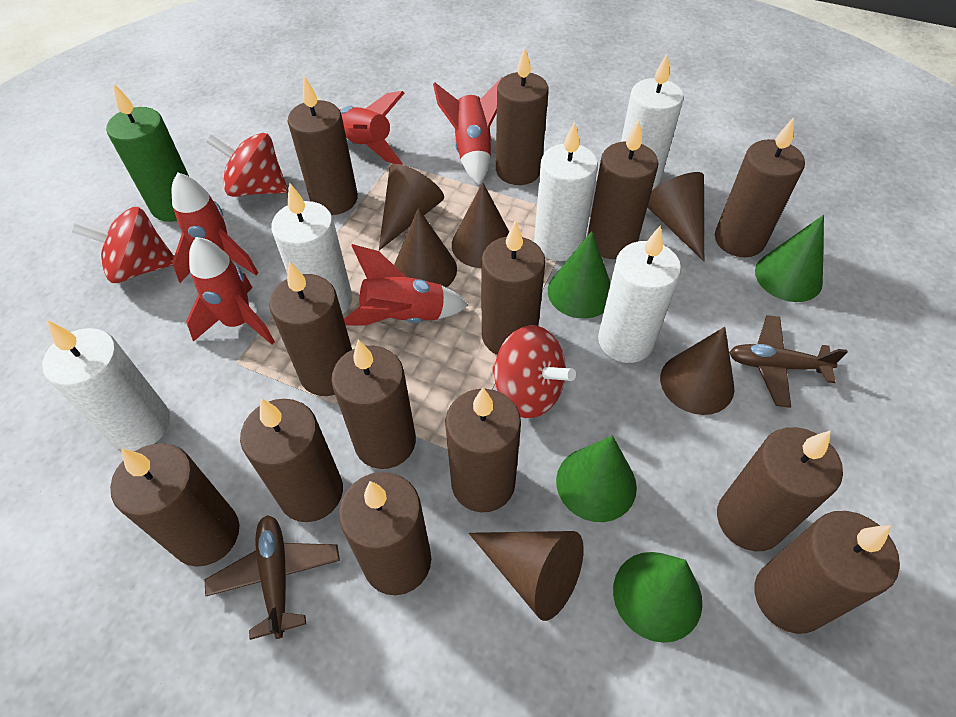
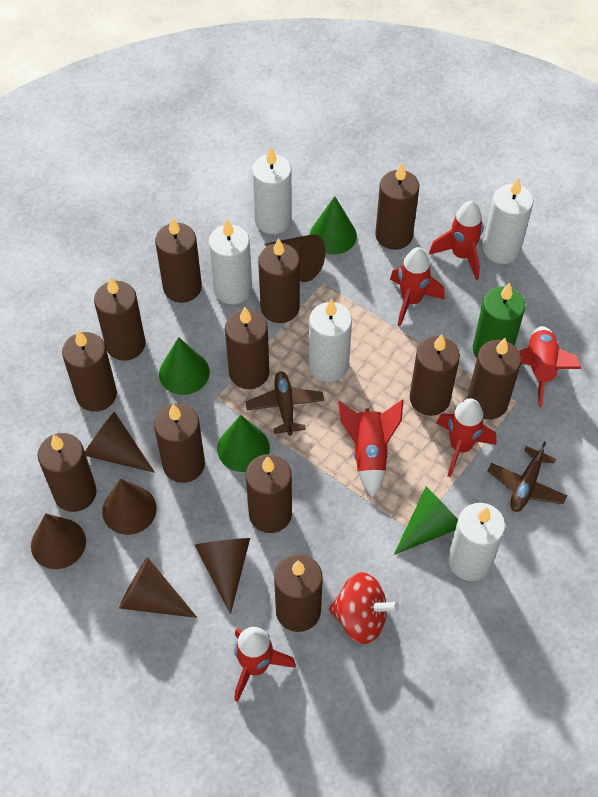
brown candle: [110,443,239,567] [240,399,343,522] [269,261,352,396] [288,76,358,215] [331,340,416,469] [339,472,431,595] [445,388,521,512] [481,220,546,355] [496,48,549,185] [587,120,659,259] [715,118,805,257] [717,427,843,551] [754,511,900,634] = 13 -> [38,433,97,512] [62,330,117,412] [94,277,146,361] [154,404,205,483] [155,217,202,303] [225,307,269,389] [246,454,292,533] [258,238,300,323] [274,554,323,632] [375,163,419,250] [409,334,460,416] [468,338,521,419] = 12
red rocket: [171,172,258,283] [186,237,275,345] [339,91,405,165] [344,244,468,326] [433,77,502,185] = 5 -> [234,627,296,702] [338,400,403,498] [390,247,445,326] [429,201,484,280] [437,398,497,477] [519,326,581,407] = 6
red spinning top: [72,207,174,283] [206,133,288,197] [492,325,576,418] = 3 -> [329,572,399,644] = 1

